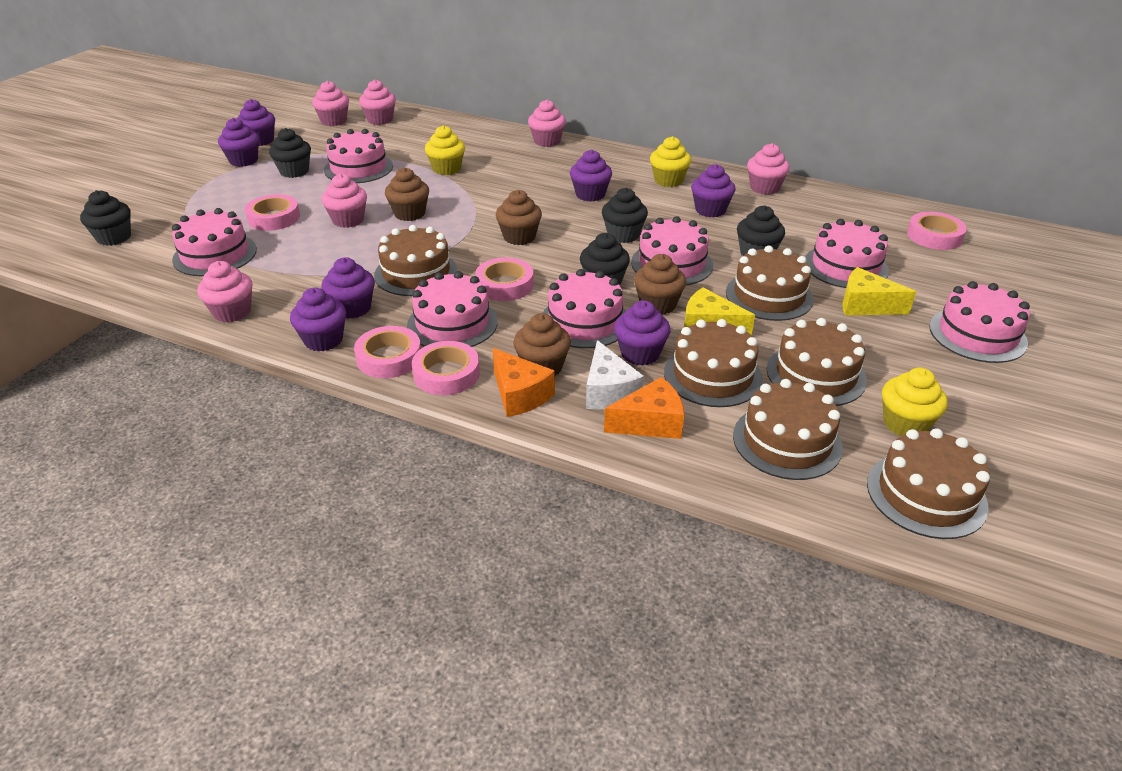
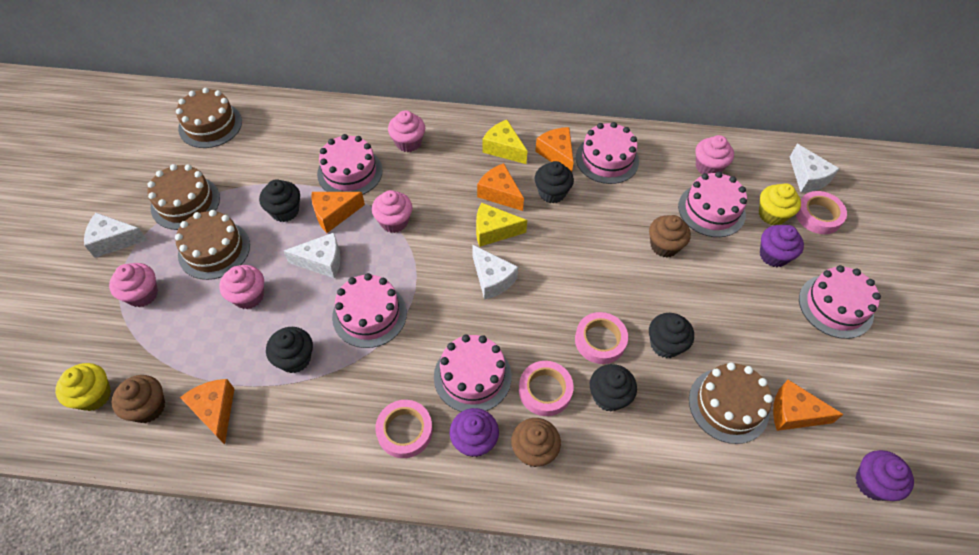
brown cake: [374,225,458,296] [664,319,763,407] [726,246,814,321] [733,379,843,480] [767,318,867,406] [867,428,990,539] = 6 -> [148,164,220,230] [175,210,250,280] [176,88,242,148] [689,362,773,444] = 4
brown cupcake: [385,168,429,221] [496,190,542,245] [513,313,571,376] [634,254,686,314] = 4 -> [112,375,165,423] [511,418,561,467] [649,215,691,257] = 3
orange cheese: [492,348,555,417] [604,377,685,439] = 2 -> [180,379,234,445] [311,192,365,233] [477,163,524,211] [535,127,574,172] [773,380,844,431] = 5
pink cake: [172,208,257,276] [324,129,393,183] [407,271,498,347] [542,269,626,348] [631,216,713,285] [805,219,889,288] [929,281,1030,363] = 7 -> [317,134,383,194] [332,273,407,348] [434,334,512,412] [576,122,639,184] [678,171,747,237] [799,265,881,339] = 6
pink cupcake: [197,261,253,323] [312,81,349,126] [321,174,367,228] [359,79,396,125] [528,100,566,147] [747,143,790,195] = 6 -> [109,263,158,307] [219,265,264,309] [372,190,412,233] [388,110,425,152] [695,135,734,174] = 5
pink tape: [245,194,300,231] [354,326,421,378] [412,341,480,395] [475,257,534,301] [907,212,967,250] = 5 -> [375,400,433,458] [519,361,574,416] [575,312,628,364] [796,191,847,234] = 4
purple cupcake: [218,118,259,167] [237,99,275,146] [290,288,346,352] [321,257,375,319] [570,150,612,202] [614,300,670,366] [691,164,736,218] = 7 -> [450,408,499,457] [760,225,804,267] [855,450,914,501] = 3
white cheese: [586,340,644,409] = 1 -> [84,213,148,258] [284,233,340,278] [472,244,518,300] [790,144,840,193] = 4
yellow cupcake: [425,125,465,175] [650,136,691,187] [882,367,947,436] = 3 -> [55,363,111,411] [759,183,801,225] = 2

